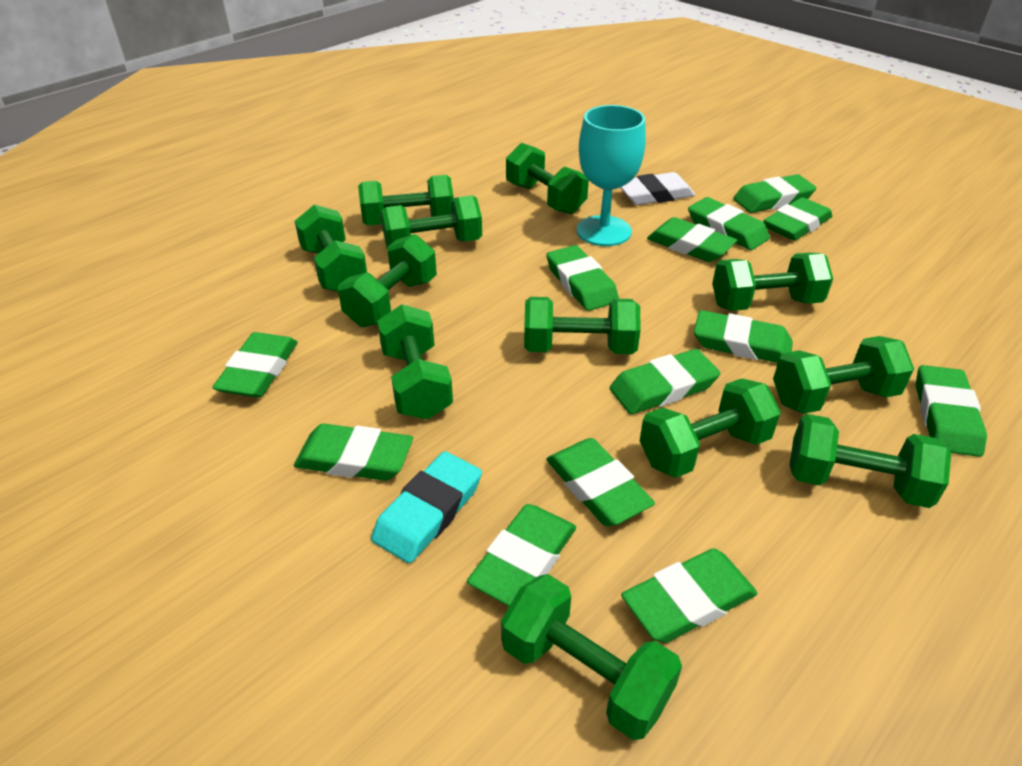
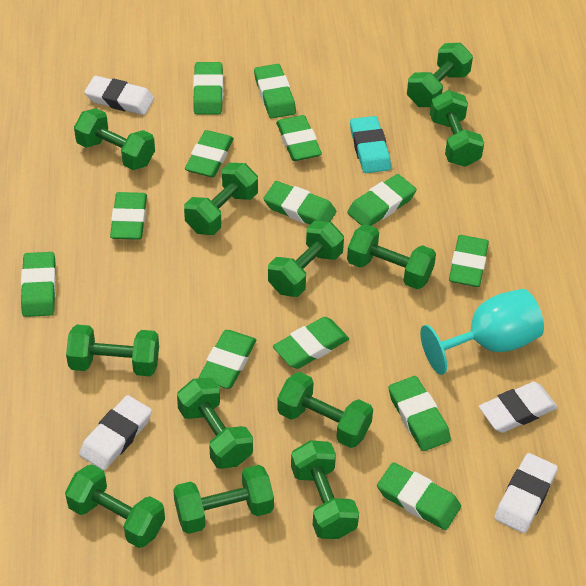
white eraser: [620,172,695,205] = 1 -> [79,395,152,470] [84,76,154,115] [479,382,558,433] [494,453,558,533] = 4

